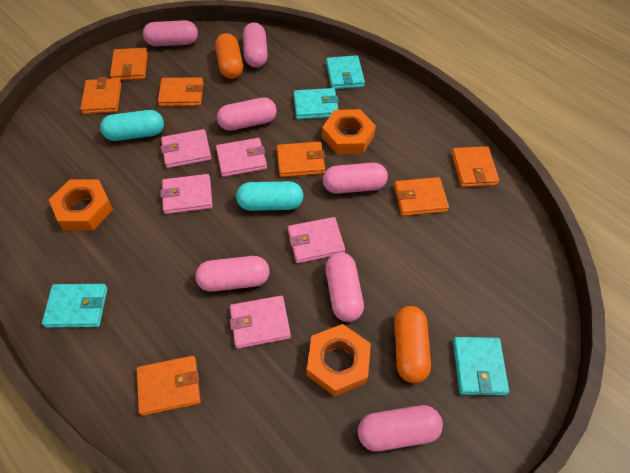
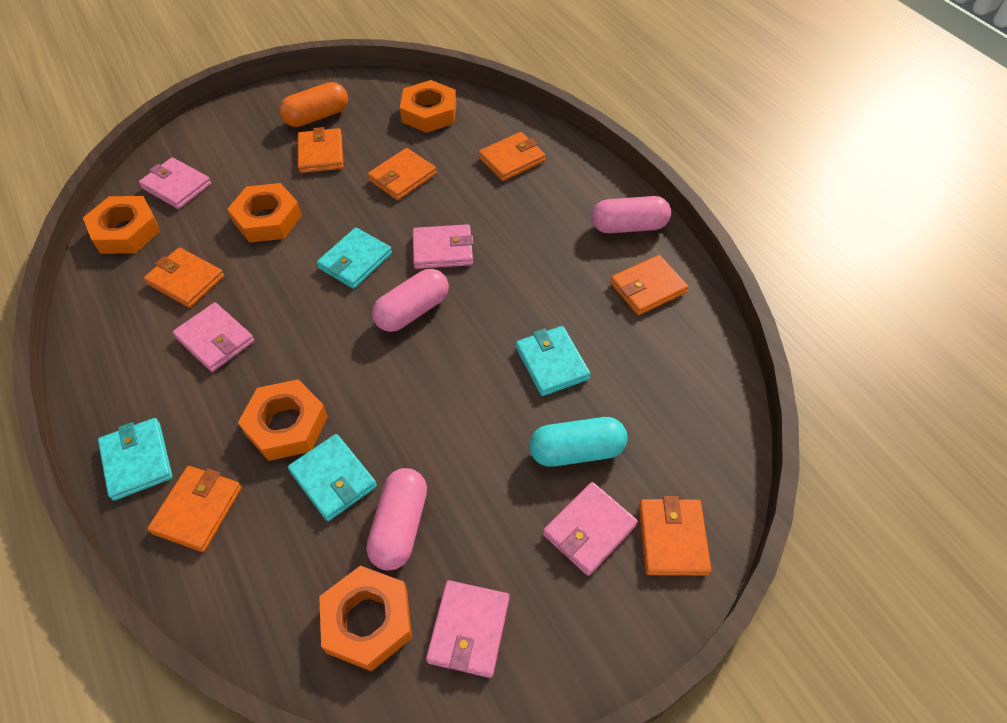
orange capsule: [215,33,243,79] [394,306,431,383] = 2 -> [279,82,348,127] = 1
orange nut: [49,180,113,230] [307,324,371,397] [322,109,376,154] = 3 -> [83,196,160,254] [228,183,302,243] [238,379,328,461] [319,565,412,672] [400,80,457,133] = 5
pink capsule: [143,20,198,46] [195,256,270,292] [217,97,277,131] [243,22,268,68] [323,163,388,194] [325,252,364,322] [358,405,443,451] = 7 -> [367,468,427,571] [372,269,449,332] [592,196,671,233] = 3
turquoise capsule: [100,110,164,141] [236,181,304,211] = 2 -> [529,417,628,467] = 1

